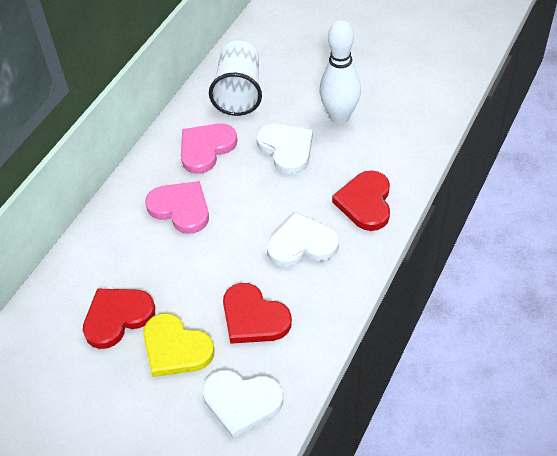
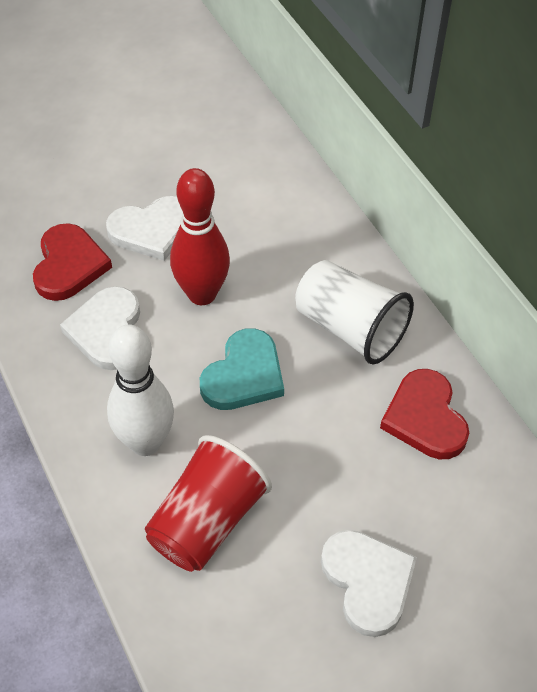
pink heart: [145,181,209,234] [181,123,237,174] = 2 -> none = 0
red bowling pin: none = 0 -> [170,168,230,305] = 1
red cup: none = 0 -> [145,435,272,572] = 1
red heart: [83,288,155,349] [223,283,292,344] [332,170,390,231] = 3 -> [33,223,112,301] [380,369,469,459] = 2
turquoise heart: none = 0 -> [200,328,284,410] = 1
yellow heart: [143,313,215,377] = 1 -> none = 0

